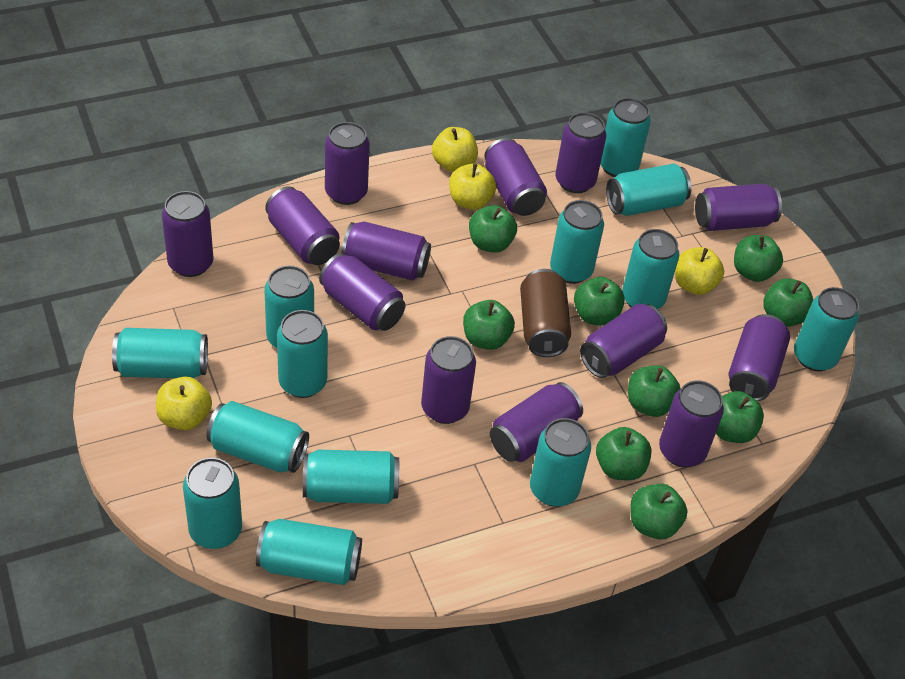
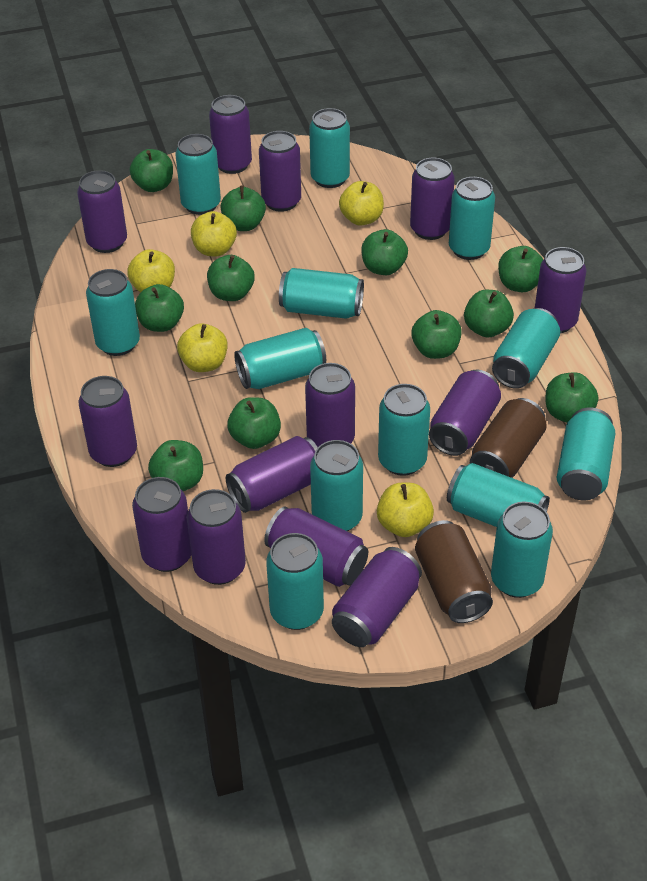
brown can: [520,269,571,357] = 1 -> [415,520,493,623] [470,398,547,478] = 2
green apple: [463,300,515,350] [469,205,517,253] [574,277,625,326] [596,427,652,480] [628,365,681,417] [630,484,687,539] [716,391,764,443] [734,235,783,282] [763,278,813,327] = 9 -> [130,149,173,192] [135,284,184,332] [148,440,203,491] [207,255,255,301] [220,186,266,231] [227,397,281,449] [361,229,408,275] [411,310,462,359] [464,290,514,338] [498,246,544,292] [545,372,599,423] = 11
yellow apple: [156,377,212,430] [432,127,478,172] [449,163,496,210] [675,247,724,295] = 4 -> [127,249,175,293] [177,323,228,372] [191,211,237,256] [339,181,384,226] [377,482,434,537] = 5

